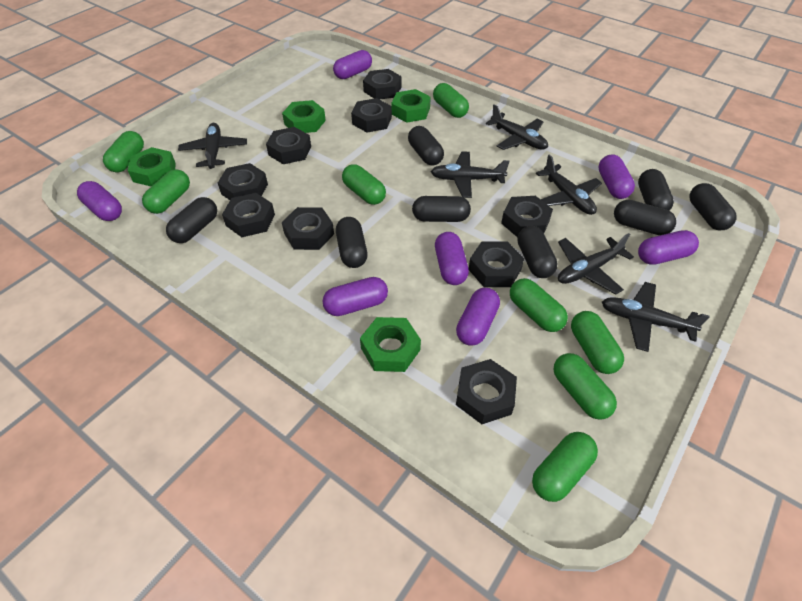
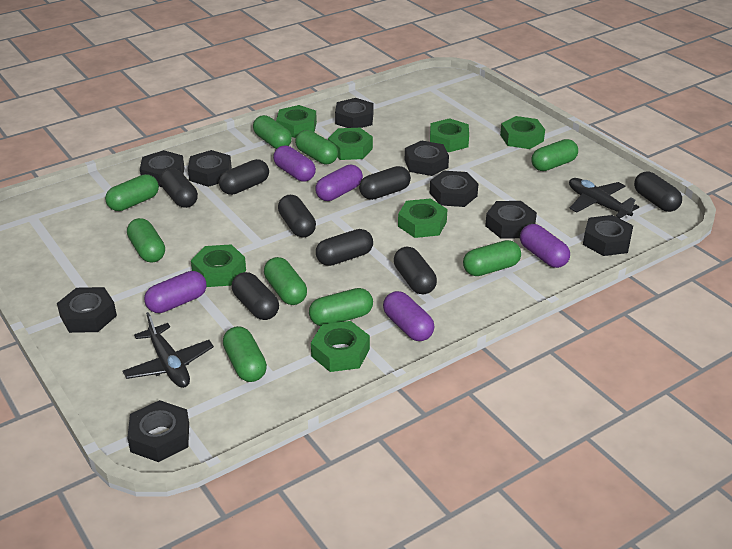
black plane: [178,123,247,169] [431,152,509,198] [486,104,548,150] [536,154,602,215] [558,233,634,295] [602,282,710,352] = 6 -> [123,312,214,388] [569,178,639,218] = 2
green capsule: [103,131,144,172] [142,169,190,214] [342,164,386,205] [433,83,469,118] [510,278,568,332] [532,432,598,502] [553,353,617,420] [571,311,624,374] = 8 -> [105,174,159,211] [127,218,165,263] [223,326,267,382] [253,115,292,149] [264,257,307,305] [295,130,338,165] [309,288,373,326] [463,240,521,276] [531,139,578,171] = 9
green nut: [128,147,176,186] [282,100,326,133] [360,317,421,372] [391,89,431,123] = 4 -> [191,244,246,287] [276,105,317,138] [311,321,370,372] [328,128,373,160] [398,198,448,238] [430,118,469,152] [500,116,545,149] = 7
purple capsule: [77,181,122,221] [322,277,388,316] [333,50,372,79] [435,232,469,285] [456,288,500,346] [598,154,635,199] [638,230,699,265] = 7 -> [144,271,207,313] [273,145,316,182] [315,164,363,201] [383,291,434,341] [520,224,570,268] = 5

